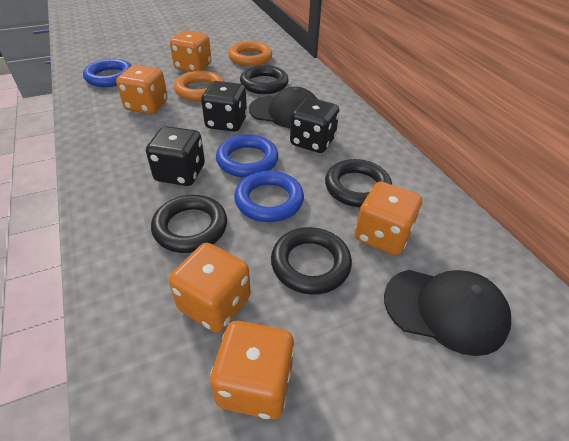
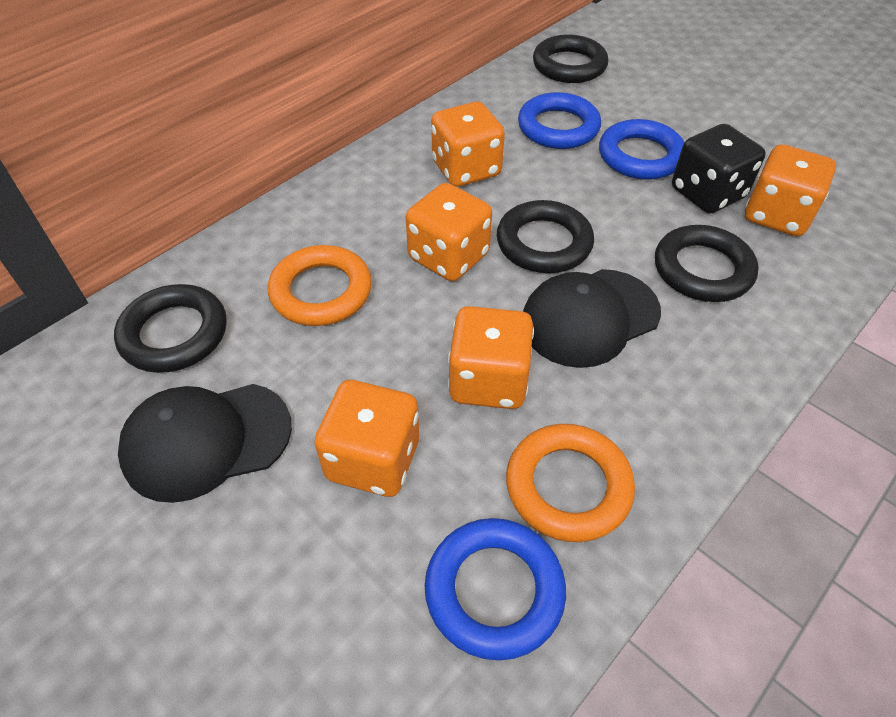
black dice: [146,126,205,186] [201,81,247,132] [290,97,339,153] = 3 -> [672,124,766,214] = 1

